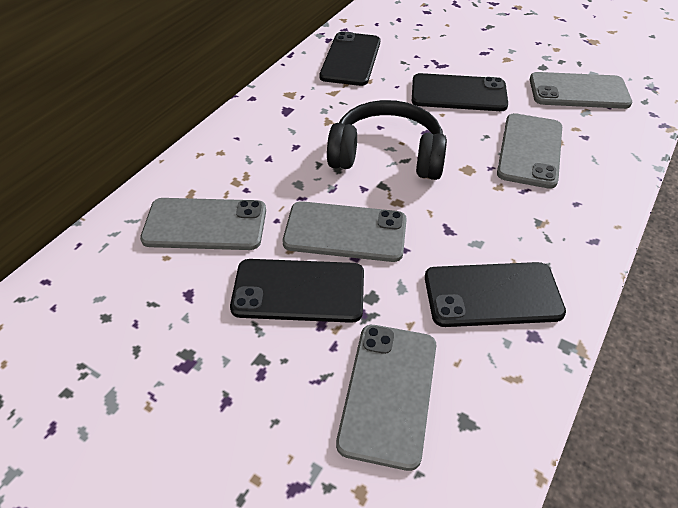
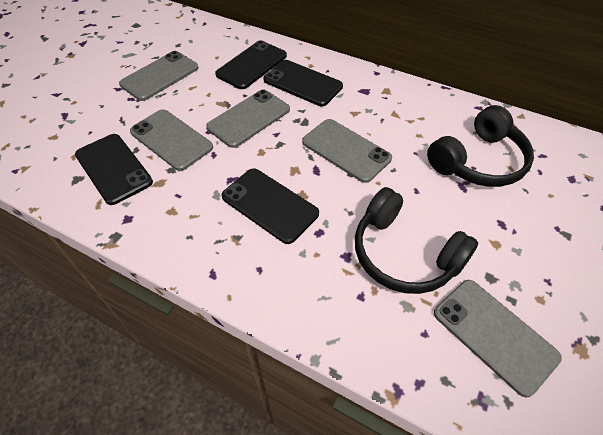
black headphones: [327,100,447,180] = 1 -> [355,187,478,294] [427,105,534,187] = 2

